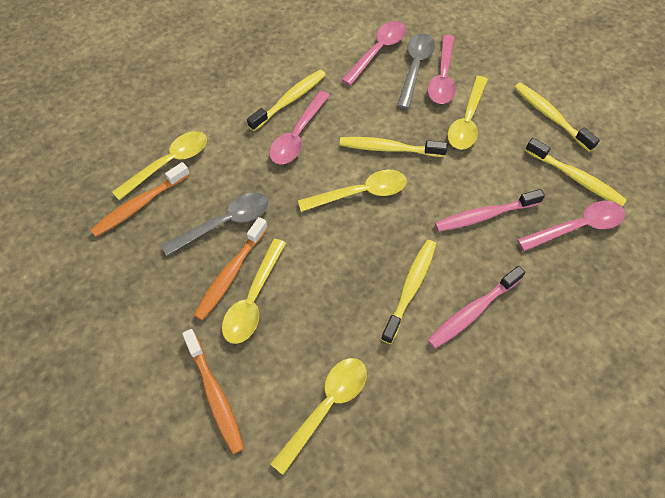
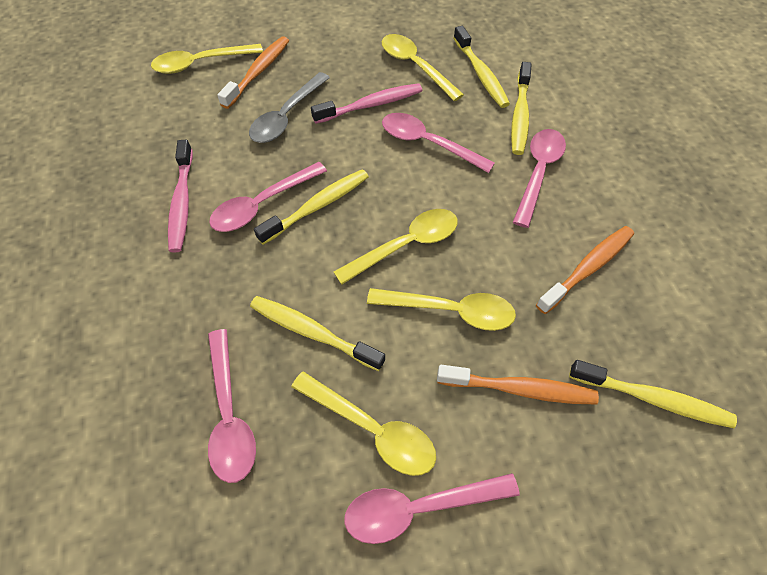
grey spoon: [161,193,269,256] [397,33,435,109] = 2 -> [249,72,330,143] = 1
pink spoon: [269,91,330,165] [341,21,406,86] [428,34,456,104] [517,201,625,251] = 4 -> [208,329,256,483] [209,162,327,232] [344,473,520,544] [382,113,495,173] [513,129,566,228] = 5

